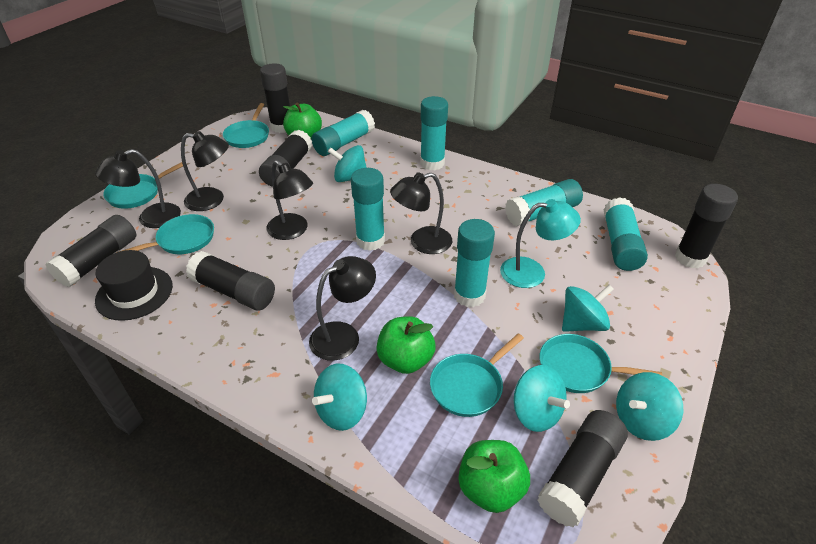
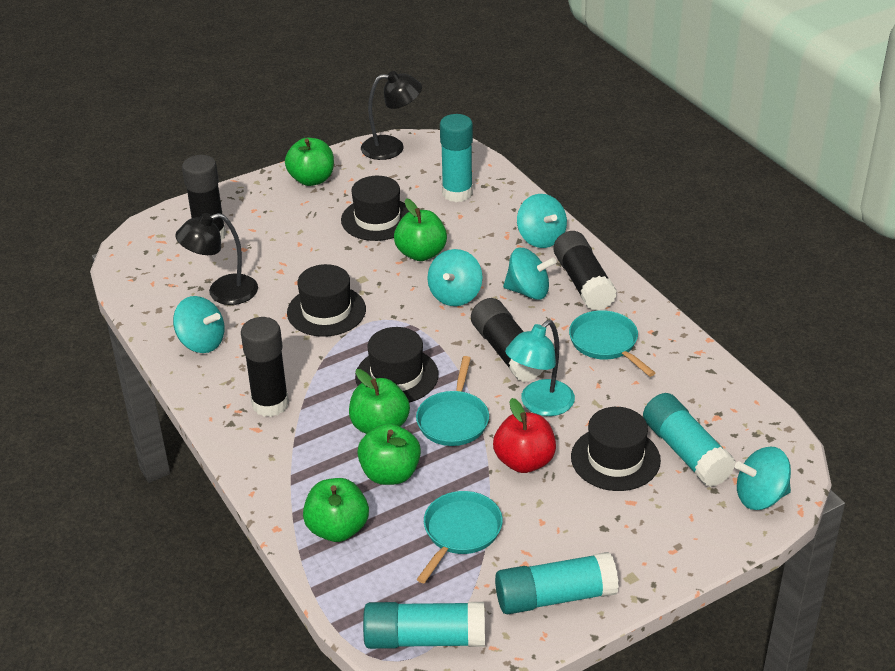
black glue stick: [46,215,136,287] [186,251,275,310] [259,130,312,187] [260,63,290,133] [537,410,628,527] [675,184,738,268] = 6 -> [182,155,226,241] [241,317,289,417] [471,298,544,382] [554,231,617,311] = 4
black hat: [95,250,173,321] = 1 -> [287,264,366,337] [341,176,409,241] [355,327,439,403] [571,407,661,491] = 4
black lamp: [95,149,181,228] [181,131,229,211] [266,160,313,240] [309,256,376,361] [390,172,452,254] = 5 -> [175,213,258,305] [361,71,422,160] = 2
green apple: [283,102,322,139] [376,316,435,374] [458,440,530,513] = 3 -> [285,138,334,186] [303,478,369,542] [349,369,410,434] [357,423,421,485] [394,199,447,261] = 5
red apple: none = 0 -> [493,398,556,473] = 1
turquoise glue stick: [311,110,375,156] [351,168,385,251] [420,96,448,170] [454,219,495,307] [505,179,583,226] [603,197,648,271] = 6 -> [363,602,485,649] [440,114,473,202] [495,552,619,614] [643,393,736,487] = 4
turquoise pan: [103,162,183,209] [116,214,214,254] [223,103,269,148] [430,333,524,417] [540,334,662,393] = 5 -> [416,356,489,446] [417,491,503,583] [569,310,655,377] = 3

